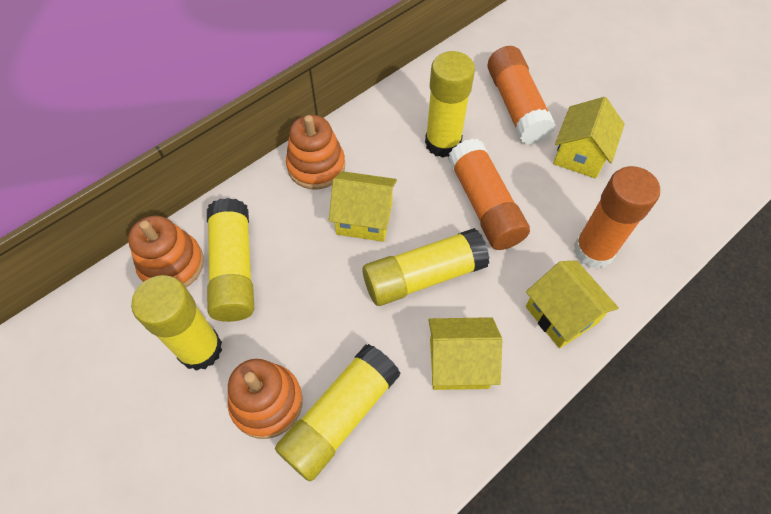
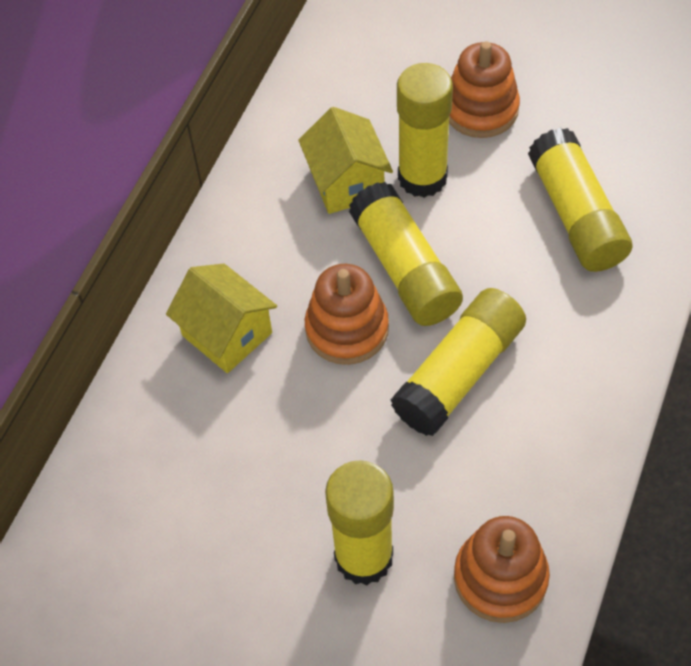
orange glue stick: [448,138,530,250] [487,46,556,145] [574,166,660,269] = 3 -> none = 0
yellow house: [329,171,397,242] [428,317,502,390] [526,260,619,349] [553,97,625,179] = 4 -> [166,263,277,373] [298,107,393,214] = 2

